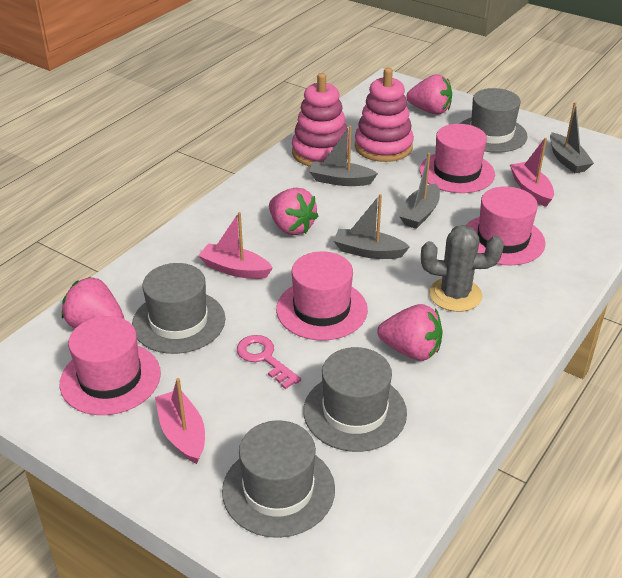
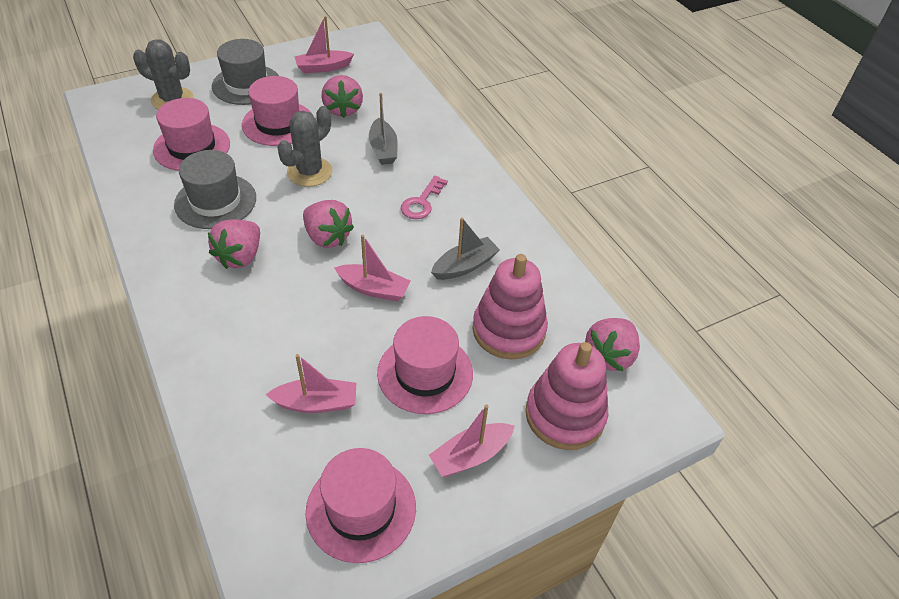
grey boat: [309,126,378,186] [334,194,410,259] [399,153,440,229] [550,102,594,173] = 4 -> [369,93,398,165] [431,217,500,280] = 2
grey cactus: [421,225,504,312] = 1 -> [133,39,193,109] [277,106,332,187] = 2
grey hat: [132,263,225,354] [222,420,335,538] [303,347,407,452] [460,88,528,153] = 4 -> [174,150,256,229] [212,39,279,105] = 2
pink boat: [155,378,205,464] [198,212,273,279] [510,138,554,207] = 3 -> [266,354,356,413] [294,16,354,73] [334,235,411,301] [429,404,515,477] = 4

